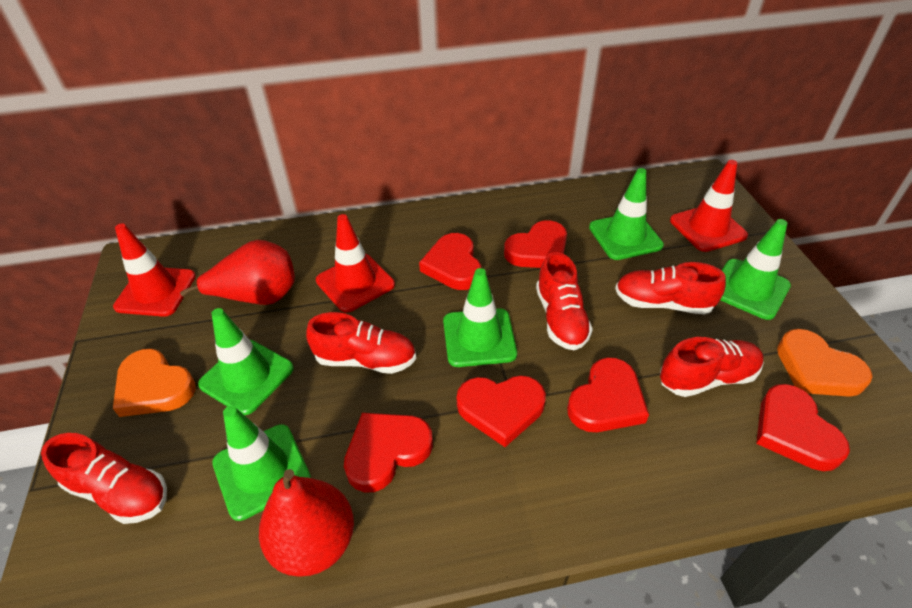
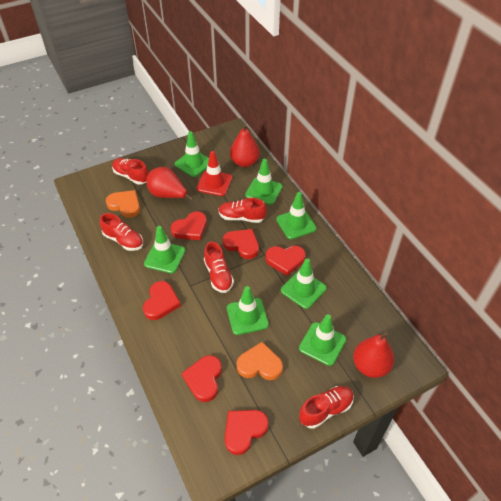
green traffic cone: [198,308,294,415] [212,406,311,521] [443,268,517,367] [589,168,664,260] [720,219,791,320] = 5 -> [144,226,185,273] [175,131,209,177] [227,286,269,335] [245,159,282,205] [276,192,317,239] [281,258,326,309] [299,314,346,366] = 7
red pear: [180,240,295,305] [259,469,354,577] = 2 -> [146,167,193,201] [230,124,260,167] [353,331,394,378] = 3
red traffic cone: [113,224,196,317] [316,214,395,313] [670,160,748,252] = 3 -> [197,151,232,196] = 1

